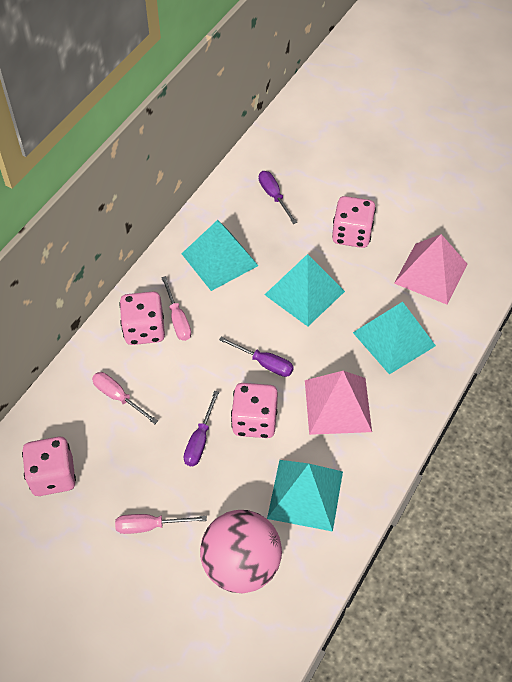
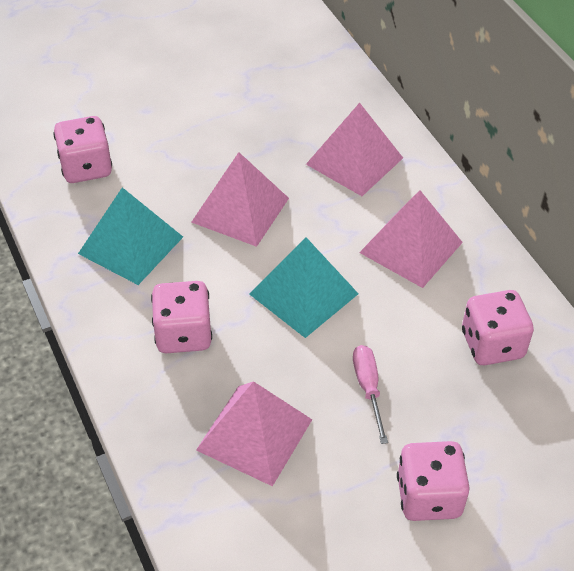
pink ball: [200,510,282,593] = 1 -> none = 0
pink pyramid: [305,371,372,435] [394,234,467,305] = 2 -> [191,152,289,247] [196,381,312,487] [306,103,403,196] [359,190,463,288] = 4
pink screwdriver: [92,372,158,424] [115,514,207,534] [161,276,191,341] = 3 -> [353,345,388,444] = 1
purple screwdriver: [184,391,219,466] [219,337,294,377] [259,171,297,224] = 3 -> none = 0
turquoise pyramid: [181,220,258,291] [264,254,345,326] [267,460,343,532] [353,302,436,374] = 4 -> [78,187,183,285] [249,237,359,338] = 2

